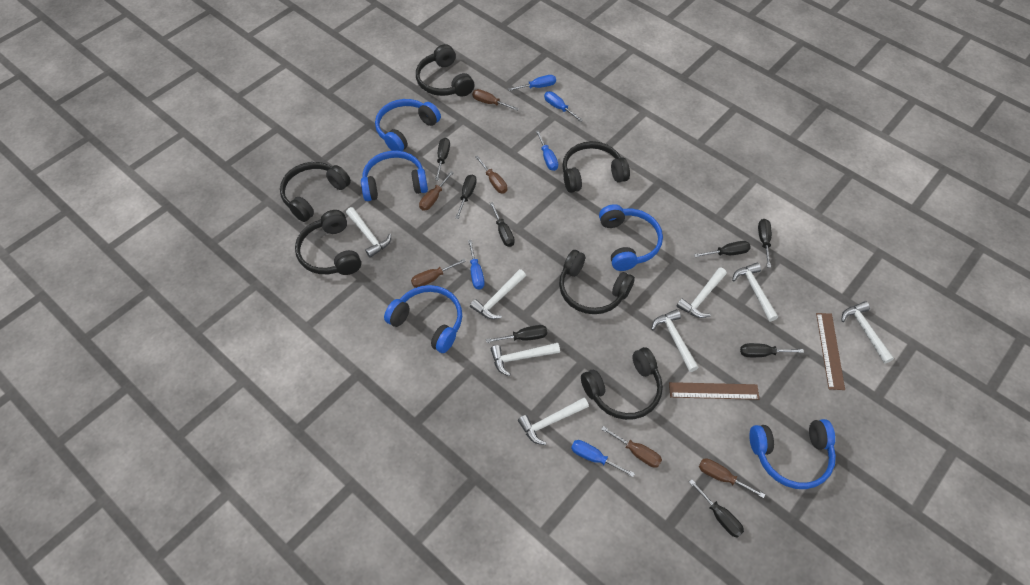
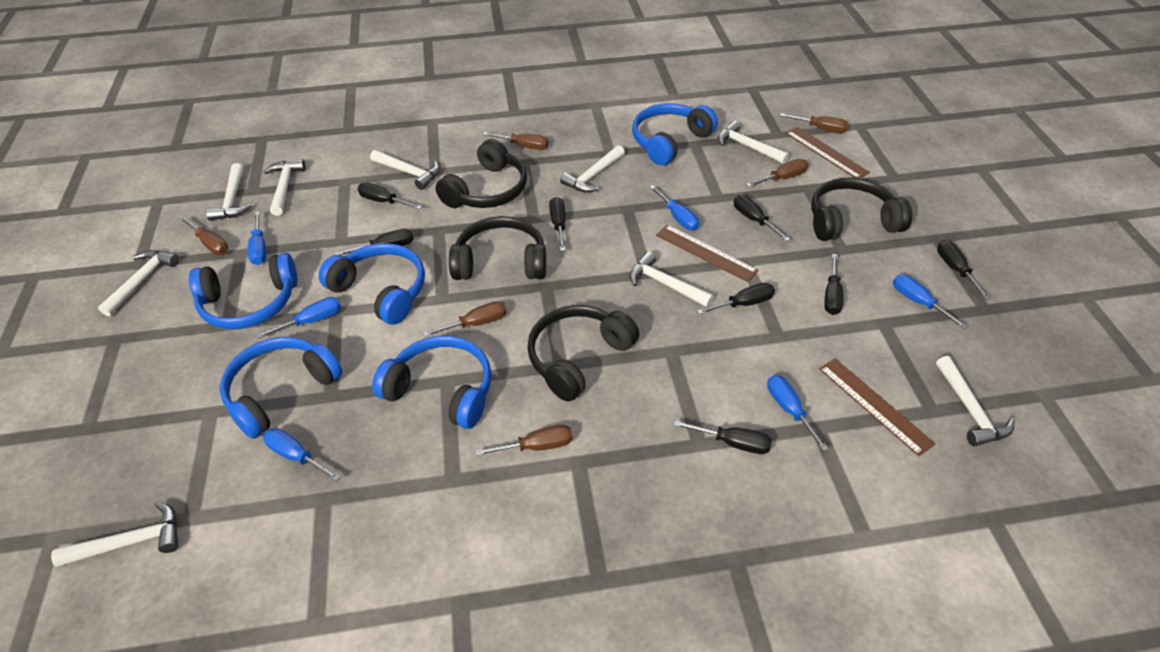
black headphones: [280,162,351,222] [295,210,361,275] [416,44,474,97] [559,250,635,314] [562,141,630,193] [581,347,663,420] = 6 -> [435,139,527,208] [449,216,546,280] [527,305,640,402] [811,178,912,241] = 4
blue screwdriver: [468,240,485,289] [508,75,556,91] [536,130,558,171] [544,91,583,122] [571,440,635,477] = 5 -> [248,211,266,265] [256,297,341,339] [263,428,341,481] [649,185,700,231] [767,375,829,452] [893,274,968,329] = 6
brown ruler: [669,382,759,400] [816,313,845,390] = 2 -> [656,225,759,282] [786,127,870,179] [819,358,936,456] = 3
white hammer: [346,207,391,258] [470,269,526,319] [491,343,560,376] [518,398,589,445] [651,309,699,372] [677,267,727,318] [732,263,778,321] [841,301,894,363] = 8 -> [51,502,178,567] [98,250,179,316] [206,163,251,221] [264,159,306,216] [370,150,440,190] [560,145,625,193] [629,251,714,307] [718,121,789,164] [936,356,1015,447] = 9

